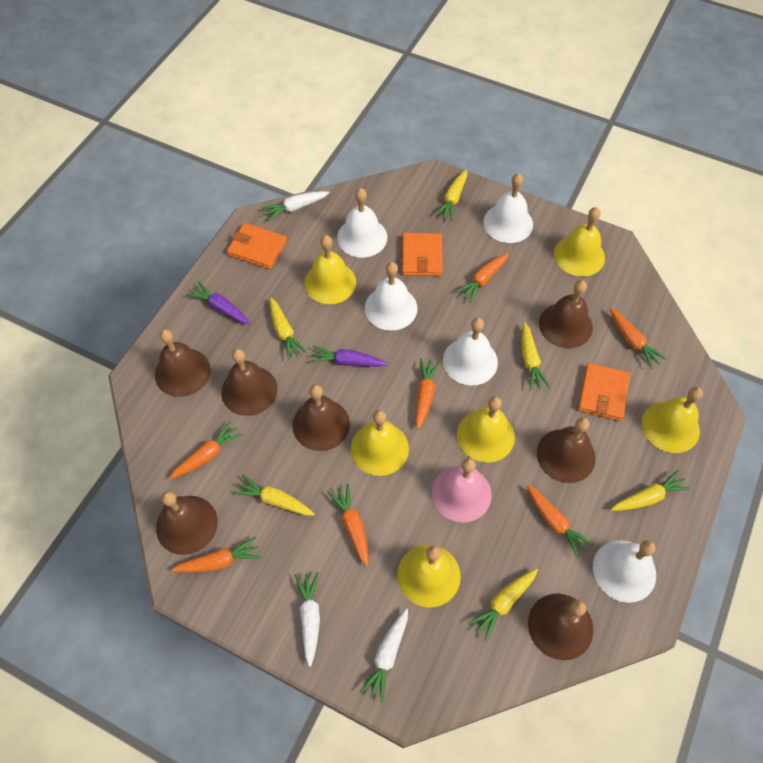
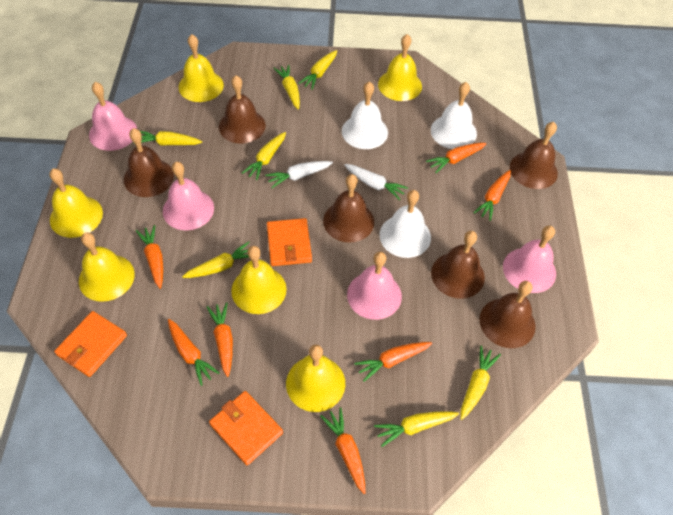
brown bell: [155,329,211,397] [156,491,218,555] [221,349,278,416] [293,384,350,451] [528,593,593,660] [537,417,596,483] [539,280,593,348] = 7 -> [124,128,174,197] [219,75,266,144] [323,174,374,243] [431,231,485,298] [479,281,536,348] [509,122,558,189] = 6
pink bell: [431,458,491,523] = 1 -> [89,82,137,151] [163,162,214,230] [347,252,402,320] [503,226,556,293] = 4
purple carrot: [186,281,250,324] [310,346,388,367] = 2 -> none = 0
white bell: [337,188,387,258] [365,262,418,331] [443,318,498,385] [483,173,533,243] [593,540,656,603] = 5 -> [342,81,388,149] [379,190,431,258] [431,82,477,149] = 3
white carrot: [262,191,329,221] [295,572,320,667] [359,608,408,703] = 3 -> [265,161,333,188] [344,164,408,200] = 2
yellow carrot: [233,475,315,516] [270,298,307,360] [435,169,467,221] [468,569,538,641] [522,322,550,390] [611,470,691,511] = 6 -> [140,131,202,146] [182,242,250,278] [242,132,286,180] [273,65,300,110] [298,50,337,90] [374,411,459,447] [460,346,501,420] = 7

